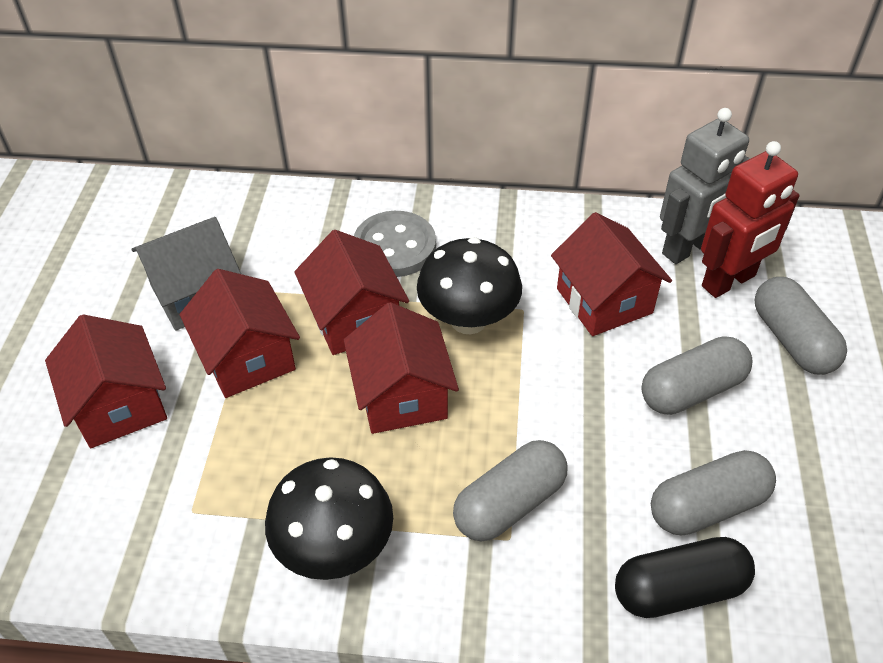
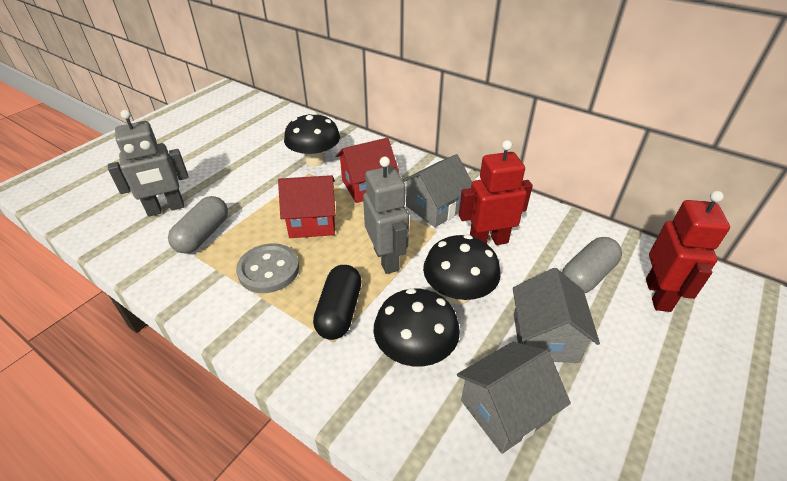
black mushroom: [265,457,393,580] [417,237,522,334] = 2 -> [284,113,340,167] [373,288,460,367] [423,235,501,305] = 3
grey capsule: [453,440,567,541] [641,336,752,415] [651,450,776,535] [755,277,847,375] = 4 -> [168,196,228,254] [562,237,622,293] = 2
grey house: [131,217,241,331] = 1 -> [403,154,472,227] [457,342,571,454] [513,268,600,363] = 3
grey robot: [660,108,750,264] = 1 -> [108,110,189,217] [363,157,409,274] = 2
red house: [45,314,167,448] [180,269,300,398] [294,230,409,355] [344,302,459,434] [551,212,672,336] = 5 -> [278,175,336,238] [336,138,399,203] = 2
red robot: [701,141,799,298] = 1 -> [459,140,533,245] [646,191,730,312] = 2

